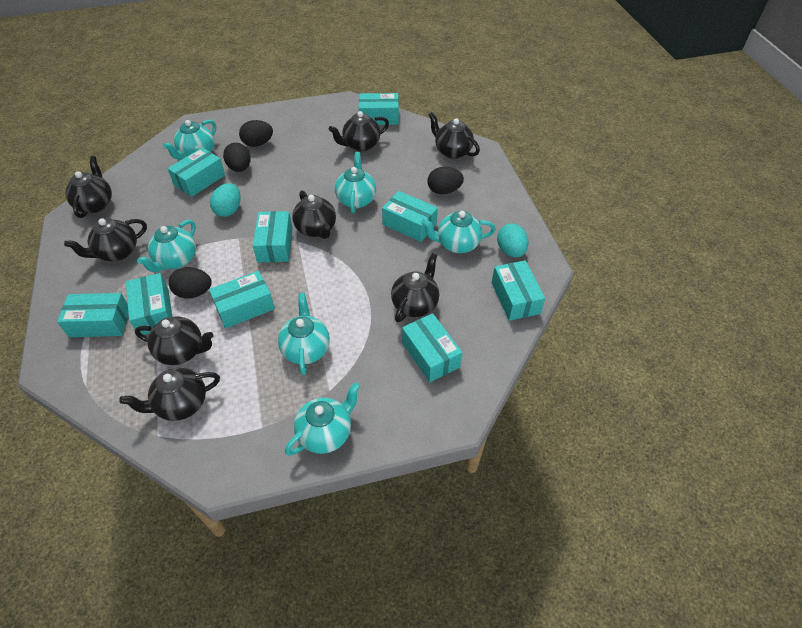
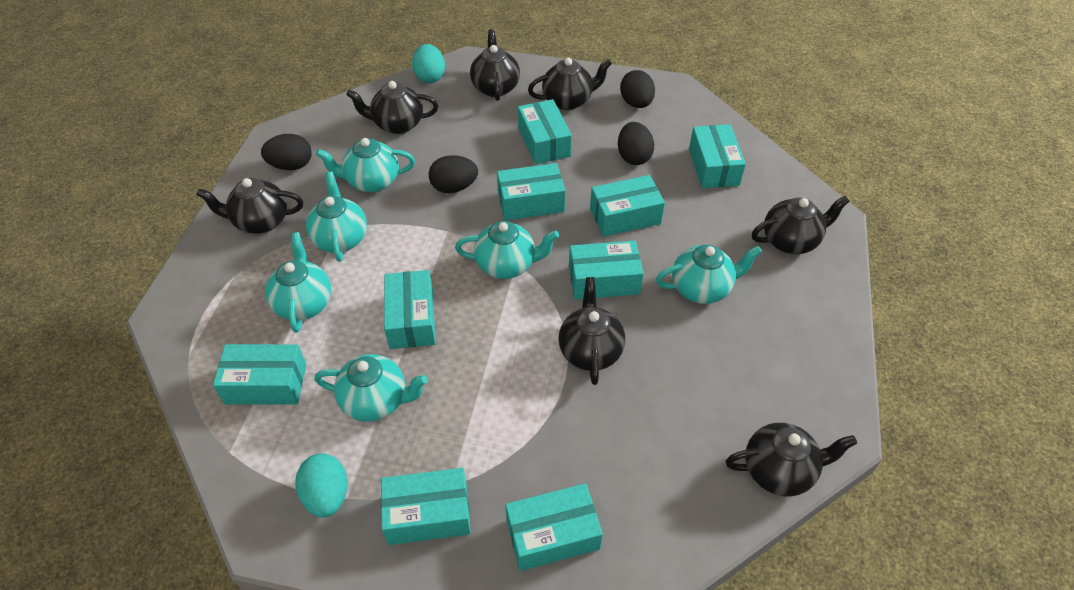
black teapot: [64,218,147,261] [65,156,112,218] [119,368,220,421] [135,316,214,365] [292,190,336,239] [329,111,389,151] [391,253,439,322] [429,112,480,159] = 8 -> [196,178,303,234] [346,81,438,134] [470,29,520,101] [528,58,612,110] [558,277,625,385] [726,423,857,497] [752,196,850,254] = 7

